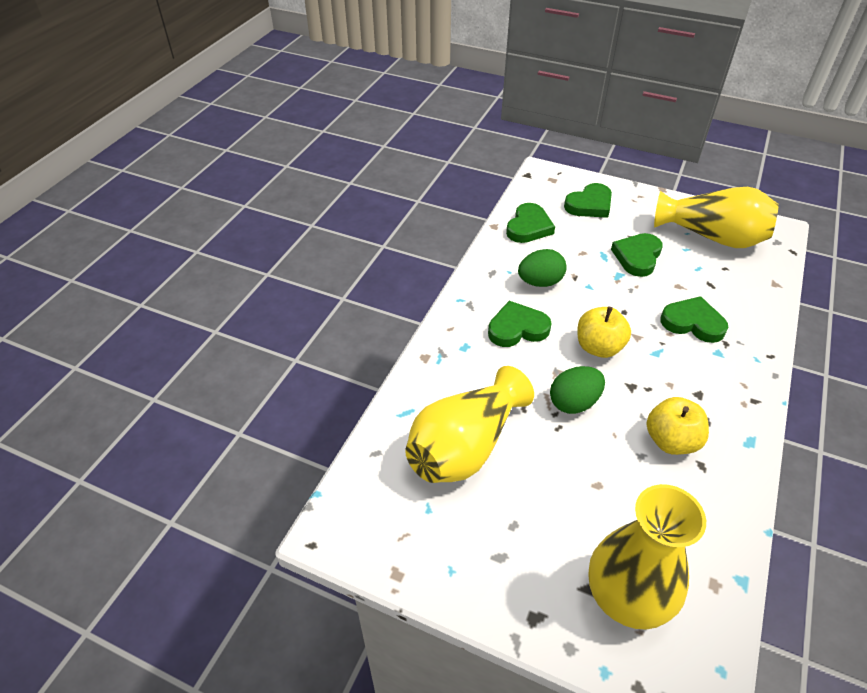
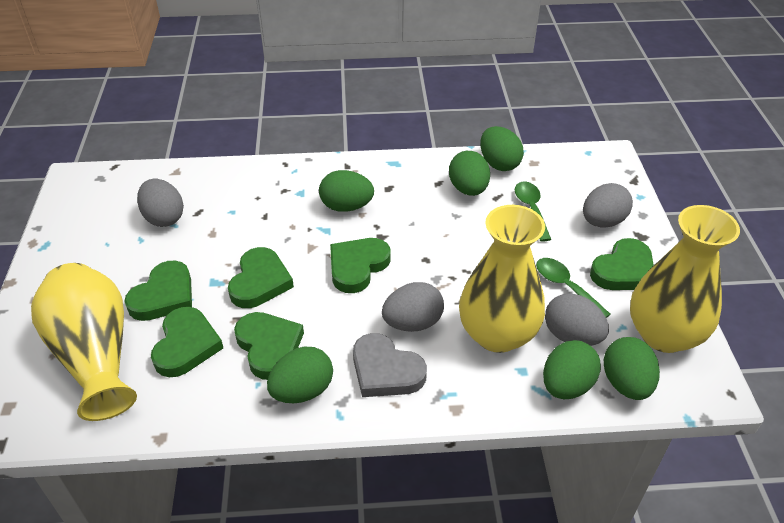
green egg: [518,249,566,287] [550,366,605,414] = 2 -> [267,346,333,403] [319,170,374,212] [449,151,490,196] [480,126,524,171] [543,340,601,399] [604,337,660,400] = 6
green heart: [488,301,552,347] [506,203,555,243] [564,183,612,218] [611,233,663,277] [660,296,728,343] = 5 -> [124,261,192,321] [151,307,223,377] [228,247,294,308] [234,312,304,380] [330,238,390,293] [590,238,654,290] = 6
green spoon: none = 0 -> [515,182,551,242] [536,258,611,318] = 2
grey egg: none = 0 -> [137,179,184,227] [382,282,444,332] [545,293,609,346] [583,183,633,227] = 4
grey heart: none = 0 -> [353,333,427,397] = 1
yellow apple: [577,307,631,358] [647,397,709,455] = 2 -> none = 0

